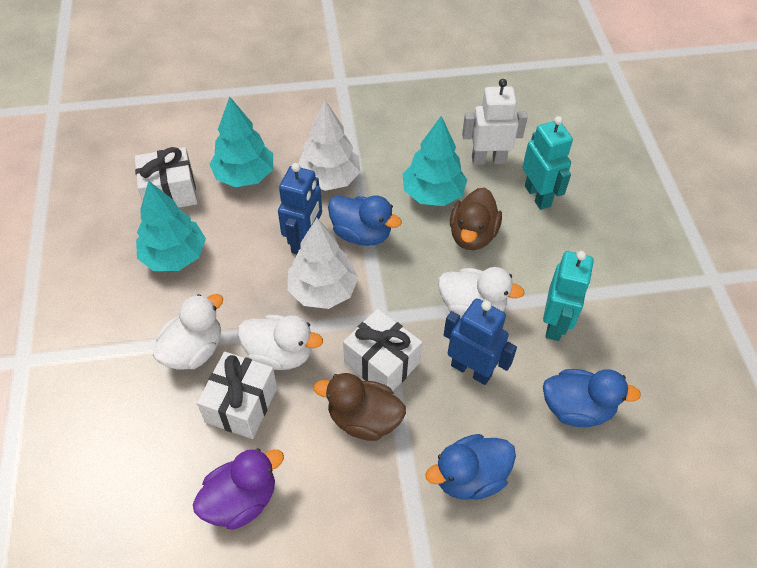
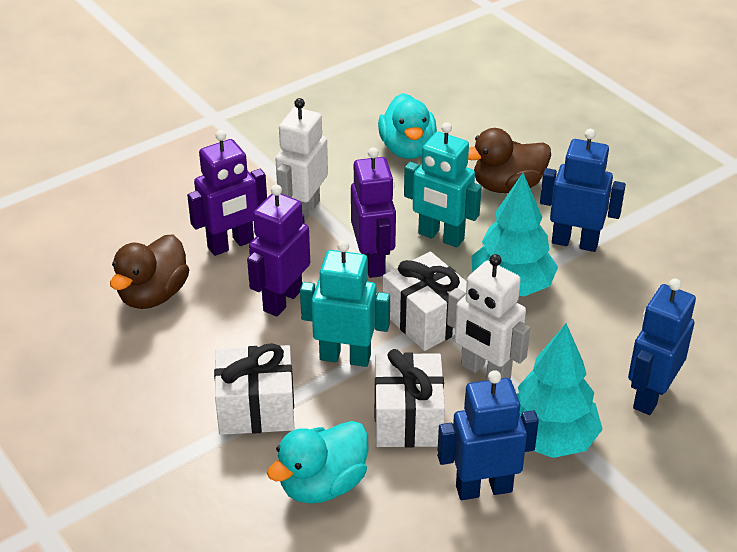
blue duck: [328,195,402,246] [425,434,516,500] [543,369,641,427] = 3 -> none = 0
blue robot: [278,163,322,254] [444,298,517,385] = 2 -> [437,370,539,500] [540,129,626,252] [628,278,696,415] = 3
purple duck: [193,448,284,530] = 1 -> none = 0
purple robot: none = 0 -> [187,130,267,256] [247,184,310,317] [351,147,396,278] = 3
turquoise duck: none = 0 -> [267,421,368,503] [378,93,437,159] = 2
turquoise tree: [136,181,206,271] [210,96,273,187] [403,116,467,206] = 3 -> [471,173,558,296] [517,323,603,458] = 2
white duck: [153,294,223,370] [238,315,323,370] [438,267,525,318] = 3 -> none = 0
white robot: [462,79,528,165] = 1 -> [275,98,328,222] [447,254,530,380] = 2
white tree: [288,218,358,309] [298,100,361,191] = 2 -> none = 0

